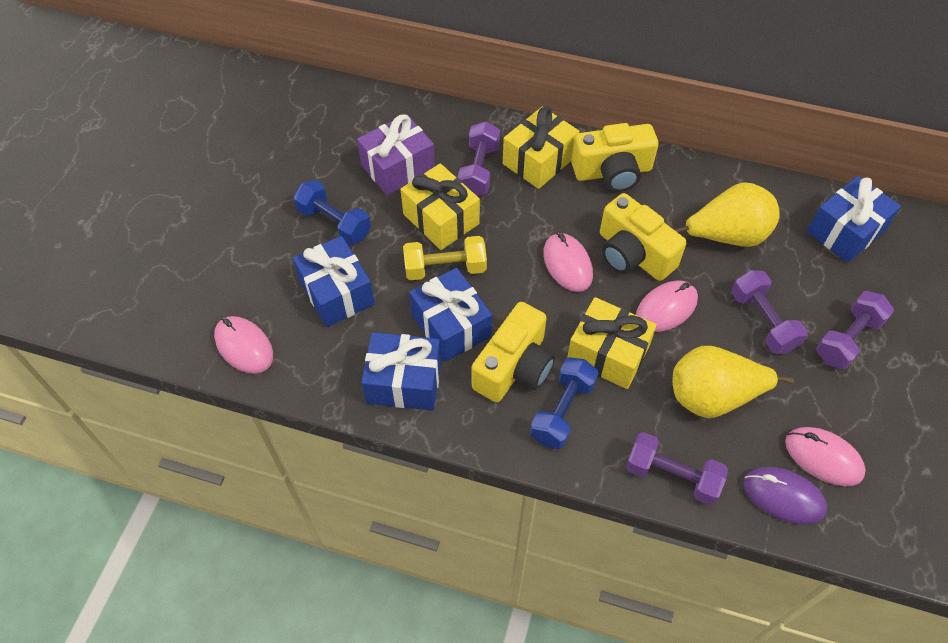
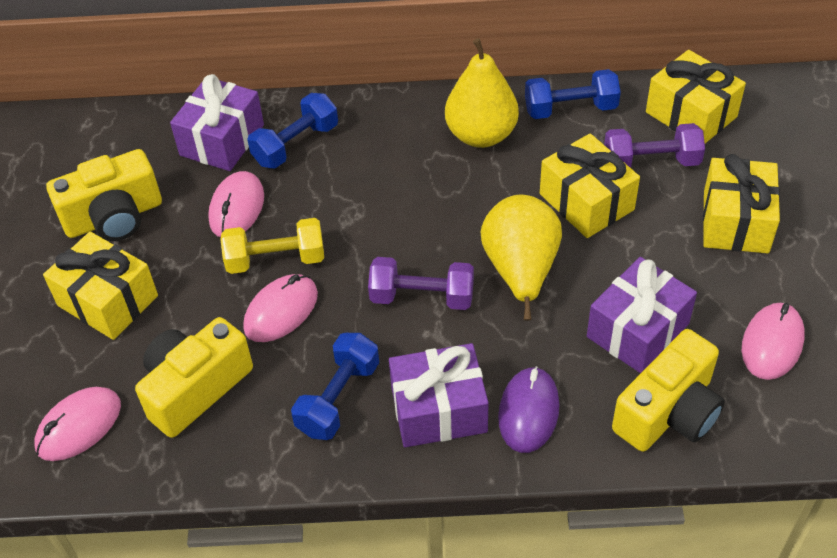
blue dumbbell: [293,180,371,245] [530,357,598,449] = 2 -> [247,93,338,168] [291,333,379,440] [525,69,621,119] = 3
blue gift: [293,236,375,327] [361,332,441,410] [409,268,492,362] [807,176,901,263] = 4 -> none = 0
purple dumbbell: [458,122,500,196] [626,432,728,505] [731,270,808,354] [816,291,894,369] = 4 -> [368,257,474,310] [604,123,705,168] = 2
purple gift: [357,114,435,195] = 1 -> [170,74,264,171] [389,343,489,447] [587,257,697,373] = 3
yellow gift: [401,163,480,250] [503,107,579,189] [567,297,657,389] = 3 -> [43,232,158,340] [540,133,640,238] [646,50,746,143] [703,154,780,253] = 4

